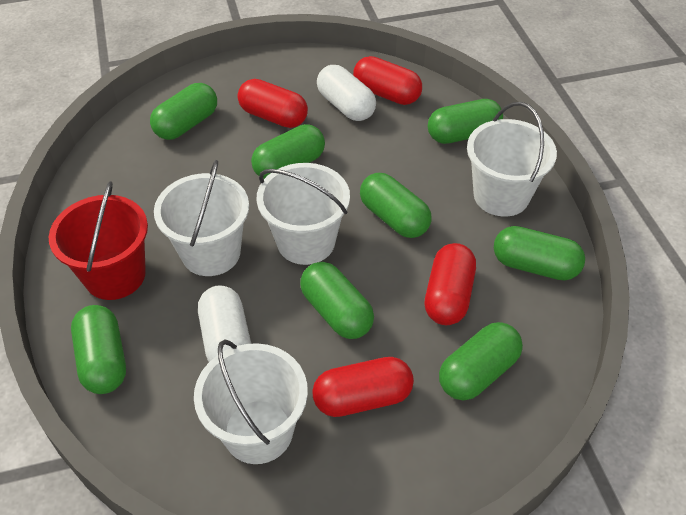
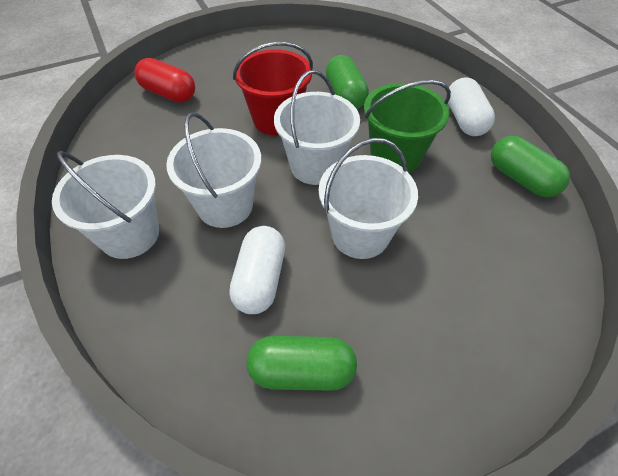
green bucket: none = 0 -> [364,80,451,173] = 1
green capsule: [71,305,126,394] [150,83,217,140] [251,124,325,179] [300,262,374,339] [360,173,431,238] [428,99,503,144] [439,322,523,401] [494,226,585,281] = 8 -> [247,336,357,391] [326,55,369,109] [491,136,570,197] = 3
red capsule: [238,79,308,128] [312,357,414,417] [353,56,422,105] [425,243,476,325] = 4 -> [134,58,195,103] = 1

